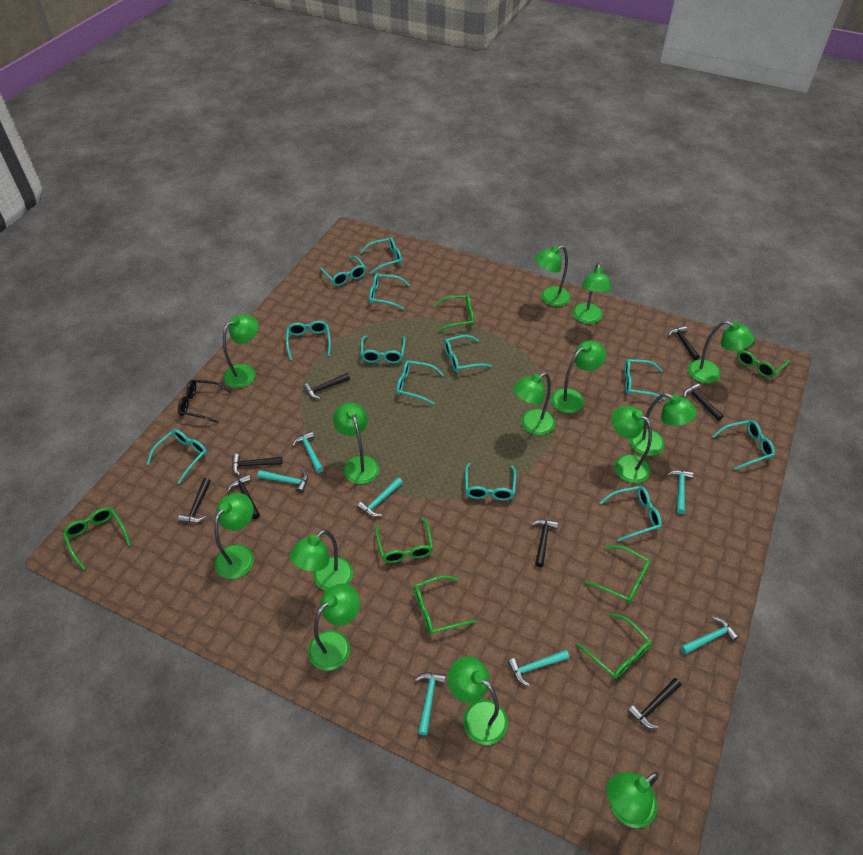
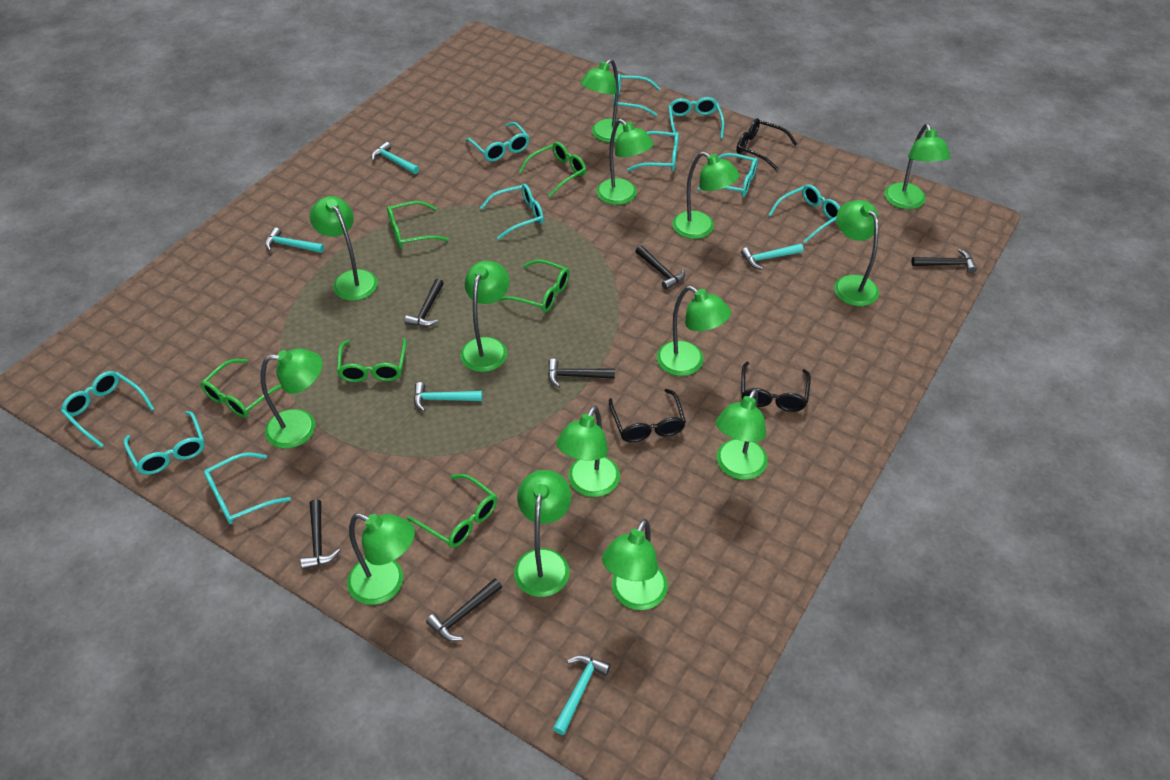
black glasses: [178,380,232,423] = 1 -> [609,389,686,442] [736,118,797,171] [741,362,811,412] = 3
black hammer: [178,478,211,523] [227,474,260,519] [232,454,282,475] [303,373,350,399] [531,519,558,567] [628,678,682,729] [668,326,700,360] [683,383,724,420] = 8 -> [300,499,340,570] [405,279,444,327] [426,578,502,641] [548,359,615,387] [636,245,685,290] [912,249,977,273] = 6
green glasses: [63,507,131,570] [375,517,433,563] [414,575,476,635] [433,295,474,332] [576,613,651,679] [585,545,650,603] [737,341,790,378] = 7 -> [200,359,282,418] [337,338,407,382] [387,201,449,248] [407,474,497,548] [498,259,570,312] [519,142,586,197] = 6
turquoise glasses: [147,429,207,484] [286,321,331,360] [319,256,366,286] [360,237,402,274] [360,336,406,363] [369,274,410,310] [396,360,444,405] [444,335,492,372] [465,463,516,500] [599,486,662,541] [624,359,666,400] [712,420,775,470] = 12 -> [61,371,154,448] [124,411,205,475] [204,452,291,524] [465,122,530,162] [480,184,544,240] [613,74,661,116] [627,131,679,171] [668,97,724,139] [698,153,758,197] [768,184,840,243] = 10
turquoise hammer: [258,470,308,493] [292,431,323,473] [357,478,403,517] [414,673,446,735] [508,650,569,686] [667,470,693,514] [681,616,739,654] = 7 -> [265,227,325,253] [371,142,419,174] [414,382,482,412] [553,655,611,735] [741,244,804,270] = 5

